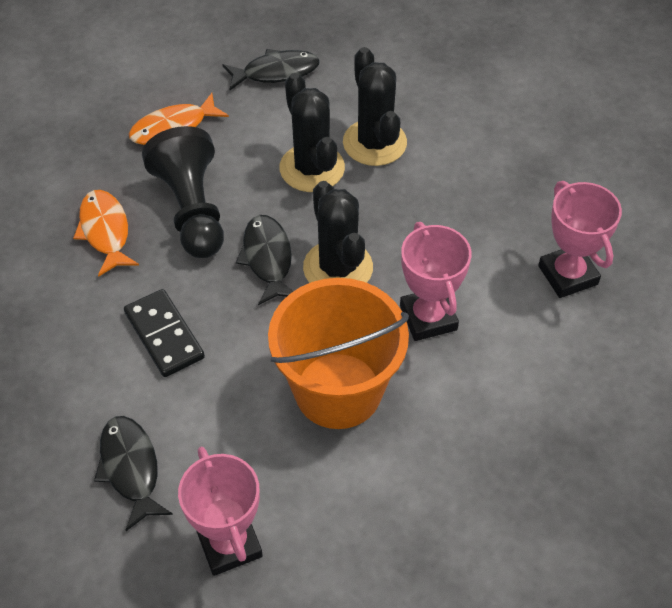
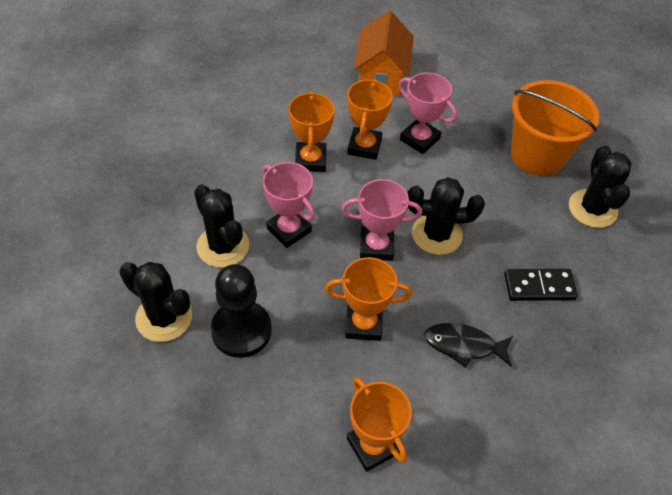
black cactus: [280,73,345,192] [303,181,373,283] [343,47,407,166] = 3 -> [119,262,192,342] [194,184,249,268] [407,177,485,255] [569,146,631,228] = 4
black fish: [94,416,173,531] [222,49,320,90] [236,215,293,305] = 3 -> [424,323,513,368] = 1
orange fish: [73,190,139,277] [129,93,229,145] = 2 -> none = 0
orange house: none = 0 -> [354,11,414,96] = 1
orange trophy: none = 0 -> [288,91,335,172] [325,257,412,341] [347,79,393,160] [347,377,412,472] = 4

